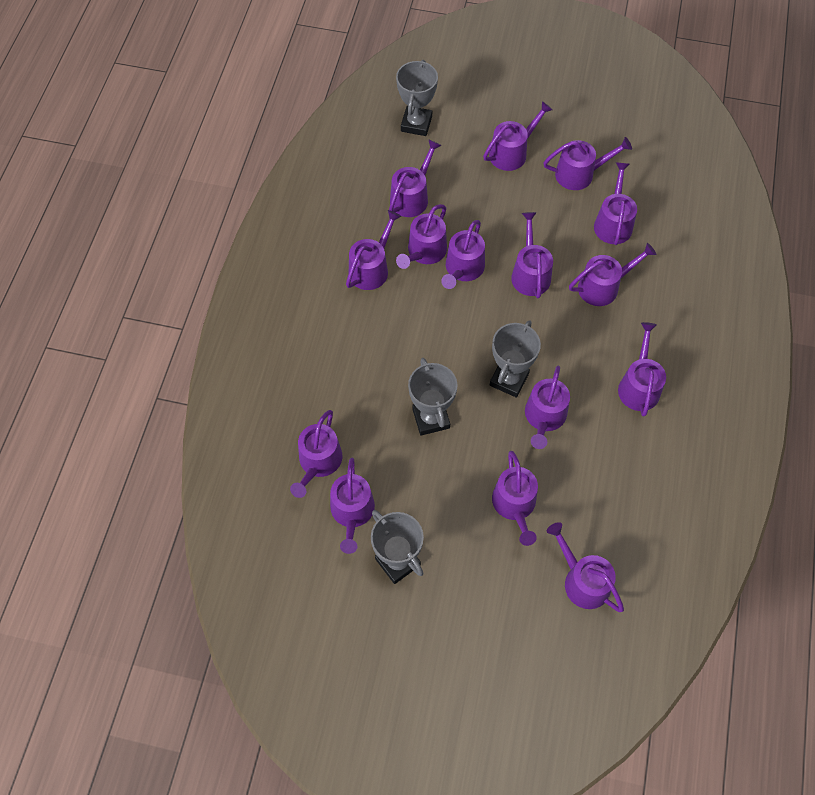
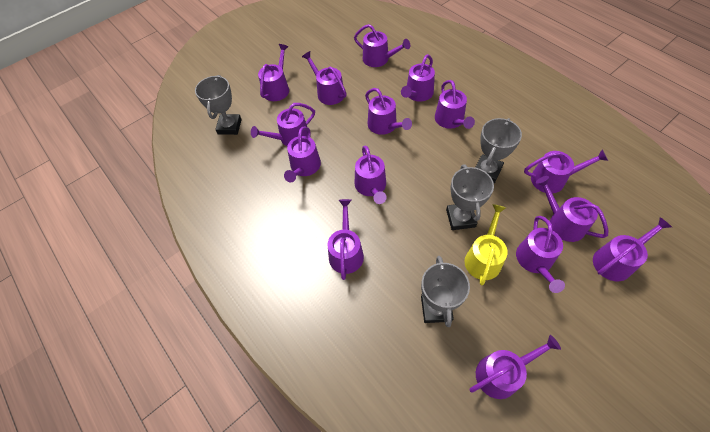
yellow watering can: none = 0 -> [465,204,508,285] = 1

